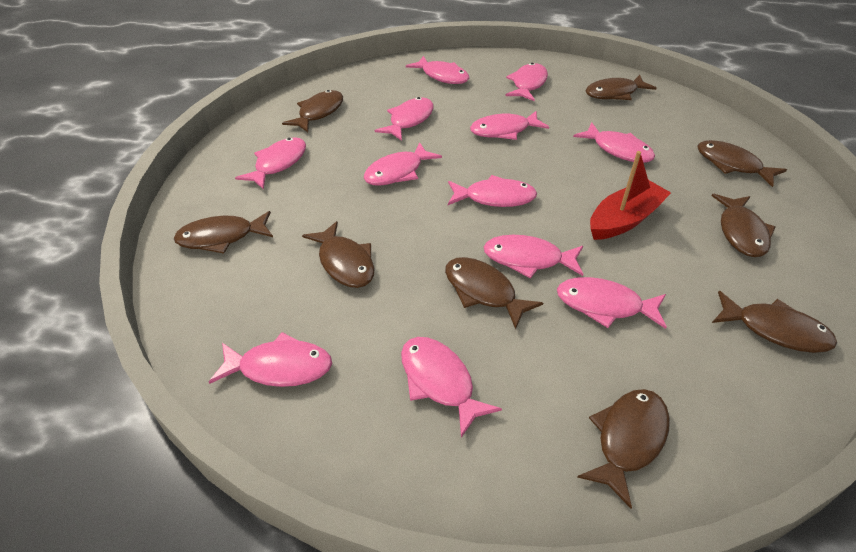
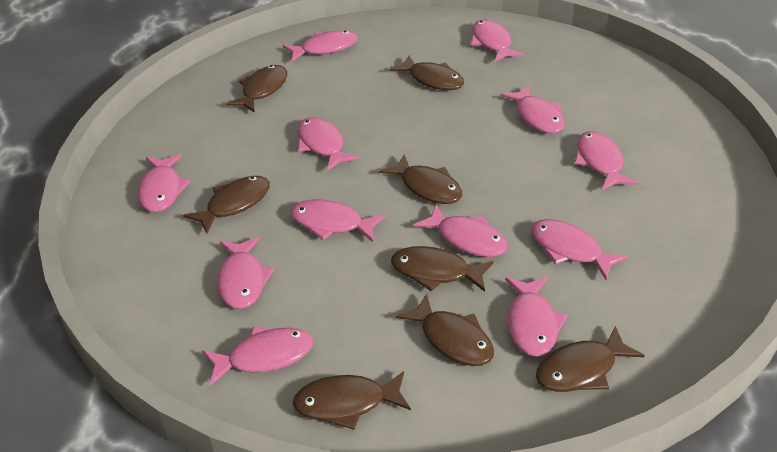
brown fish: [173,211,273,254] [282,90,343,132] [302,221,374,288] [445,257,543,329] [577,389,670,509] [586,75,657,100] [697,140,787,187] [712,194,776,257] [712,291,837,353] = 9 -> [183,176,270,234] [226,65,287,113] [293,371,411,430] [379,154,462,204] [389,55,464,90] [391,246,493,292] [396,294,494,366] [536,326,645,392] = 8
red boat: [590,151,671,240] = 1 -> none = 0

